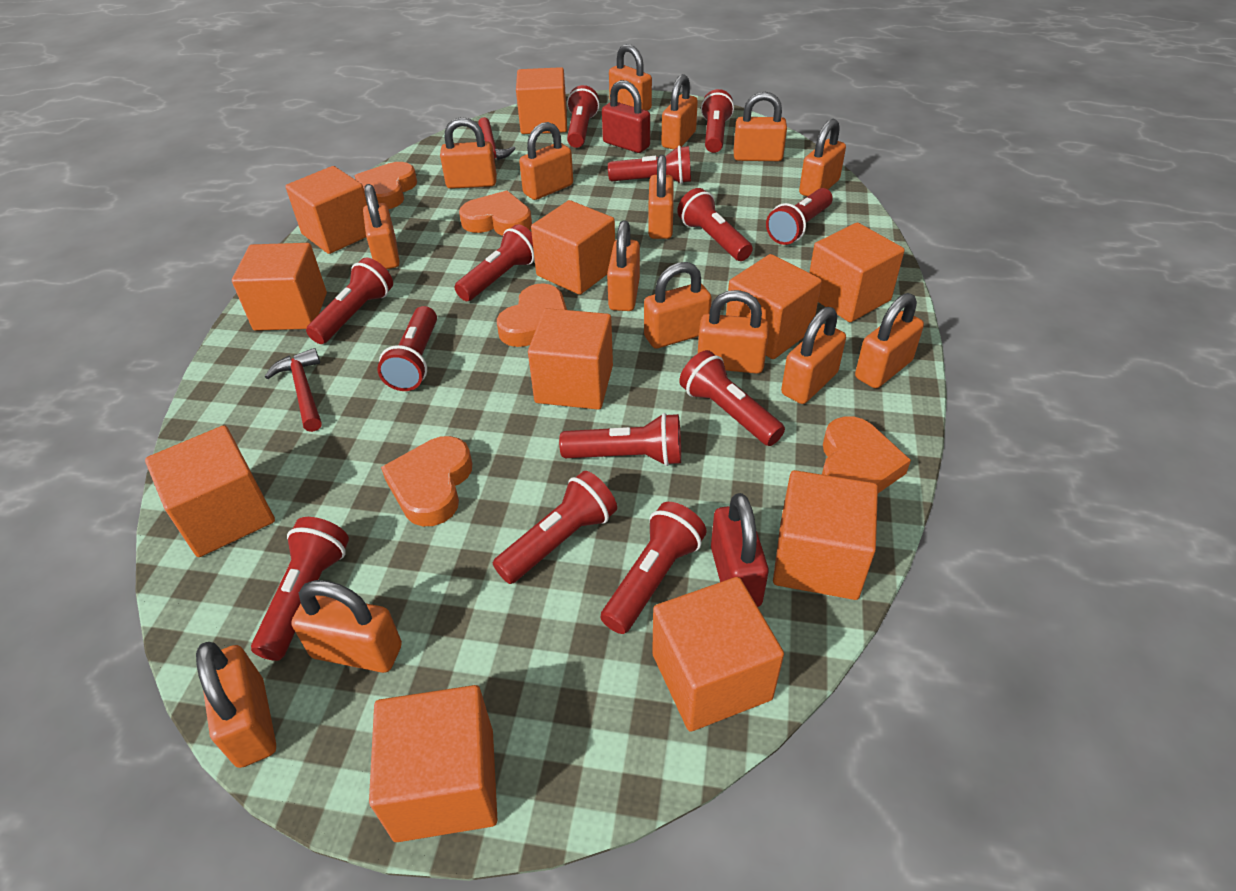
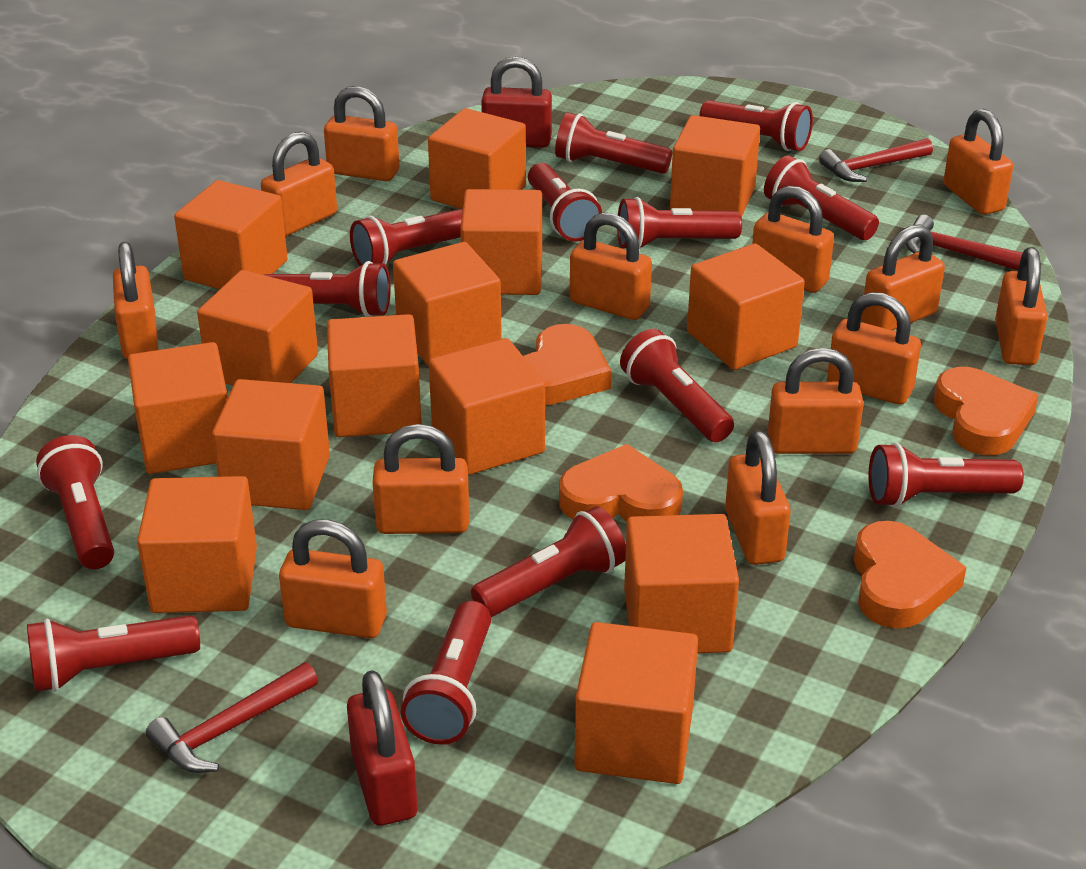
orange cube: [145,425,275,557] [232,243,327,331] [285,166,367,254] [369,685,497,842] [516,67,567,134] [528,308,613,410] [531,200,615,295] [652,577,784,732] [726,254,822,359] [773,470,878,600] [809,222,905,322] = 11 -> [128,342,228,474] [137,476,257,613] [174,180,288,289] [197,270,318,386] [212,379,330,510] [327,314,422,437] [393,242,502,366] [428,108,526,209] [429,338,545,475] [460,189,542,295] [574,622,698,784] [624,514,739,653] [670,115,760,217] [687,243,805,370] = 14
orange heart: [355,162,417,209] [381,436,472,526] [459,190,532,236] [497,283,567,347] [822,417,911,493] = 5 -> [523,324,612,405] [559,444,683,522] [854,521,967,629] [934,367,1039,455] = 4
orange padlock: [196,642,276,768] [291,580,402,673] [363,184,400,269] [440,117,497,189] [519,122,573,200] [607,220,640,311] [609,44,652,111] [644,262,712,349] [648,155,674,239] [661,74,698,150] [698,290,769,374] [734,92,787,161] [781,307,846,404] [799,119,846,197] [855,293,924,388] = 15 -> [113,242,158,359] [261,131,337,237] [279,519,387,638] [324,86,399,181] [373,424,469,534] [570,213,652,320] [725,430,791,565] [752,186,834,293] [768,348,864,454] [827,292,921,405] [861,224,945,330] [944,109,1013,215] [995,247,1047,365] = 13
red hammer: [265,348,322,432] [478,117,516,160] = 2 -> [146,662,318,773] [819,138,933,182] [906,215,1023,271] = 3

